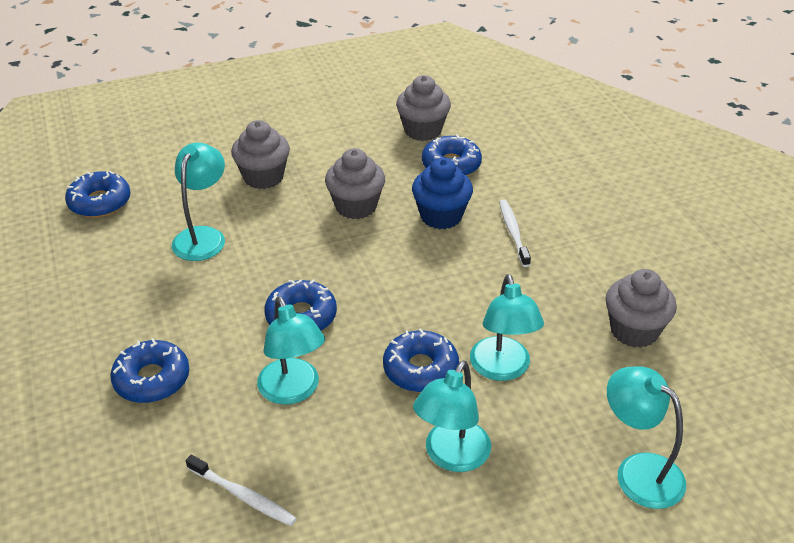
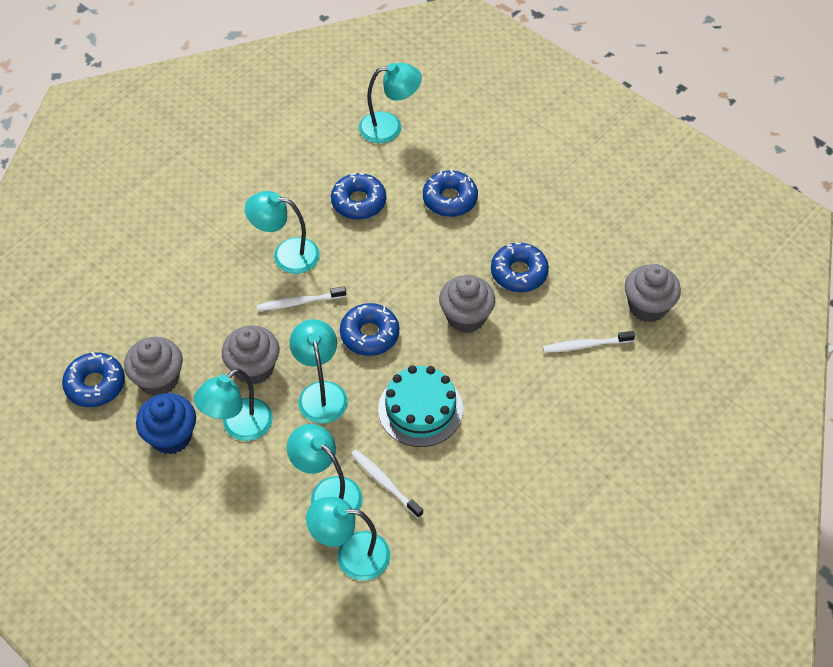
turquoise cake: none = 0 -> [378,365,463,447] = 1
turquoise lamp: [172,143,225,261] [257,296,325,405] [413,361,491,472] [470,274,544,381] [607,367,686,509] = 5 -> [194,369,273,441] [245,191,320,274] [287,424,363,515] [289,319,348,424] [306,497,390,580] [359,63,422,143] = 6
white toothbrush: [186,455,297,526] [499,200,531,267] = 2 -> [257,286,346,311] [351,449,423,518] [543,331,635,353] = 3

